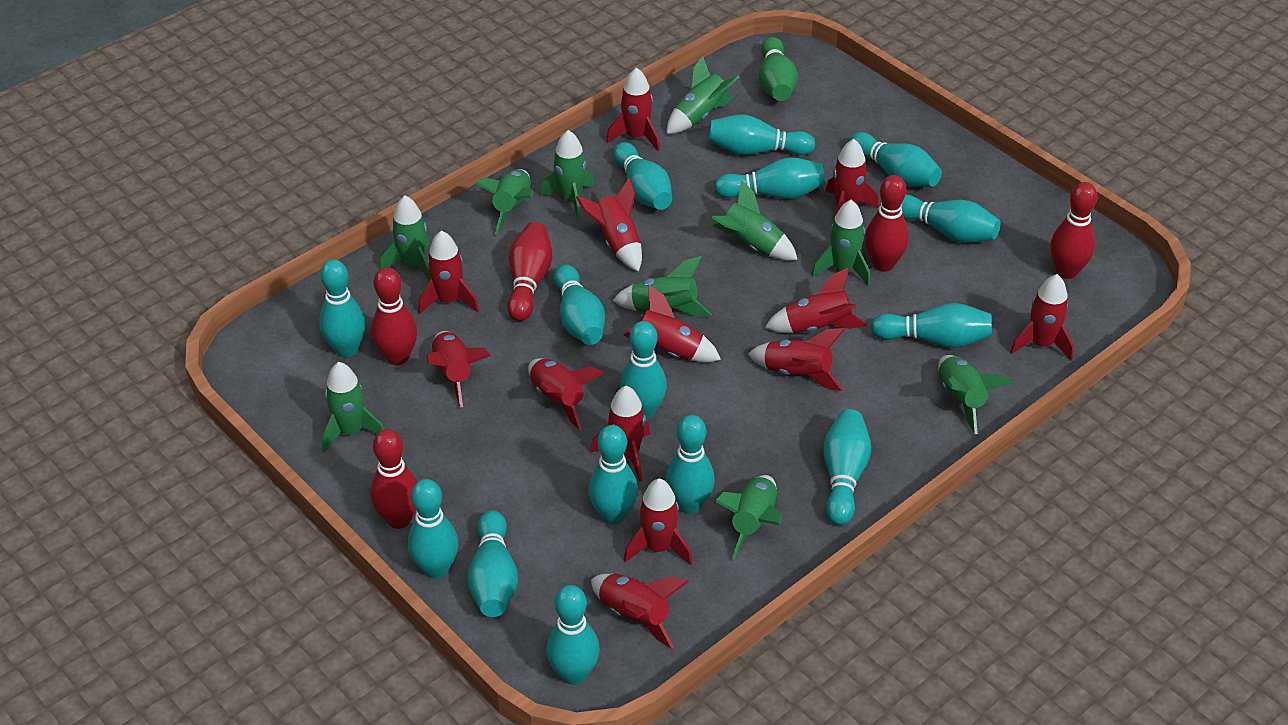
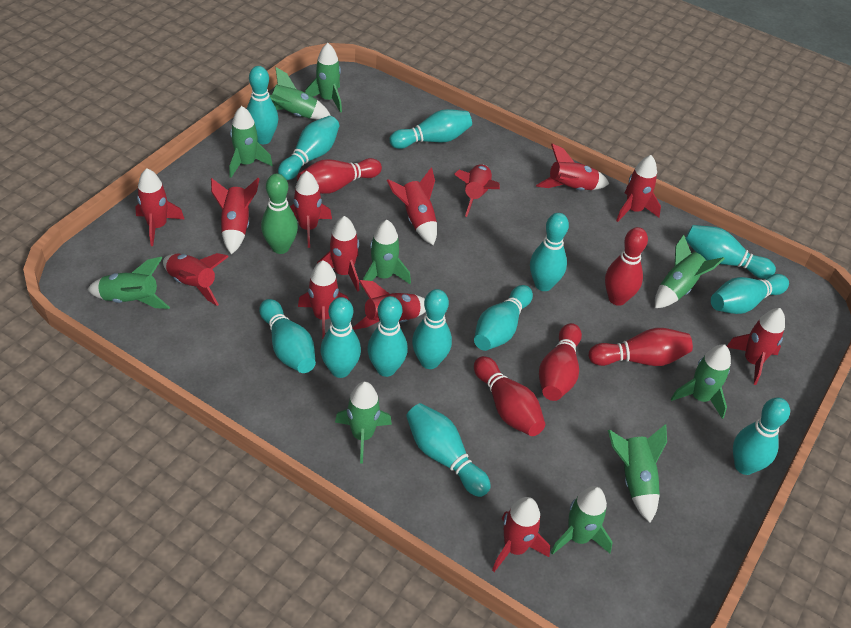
turquoise bowling pin: [319,259,366,357] [407,479,459,579] [467,510,518,617] [546,585,600,685] [553,264,605,345] [588,425,638,524] [613,142,672,210] [620,321,667,419] [666,415,715,514] [708,114,815,155] [714,157,825,199] [823,409,871,525] [849,132,942,187] [871,303,992,348] [901,195,1000,243] = 15 -> [247,66,278,144] [259,299,316,373] [278,116,339,180] [320,297,361,378] [367,296,408,377] [390,109,472,149] [406,403,491,497] [412,289,452,369] [474,285,533,351] [530,213,569,291] [685,225,776,279] [711,274,789,314] [733,398,790,475] = 13

